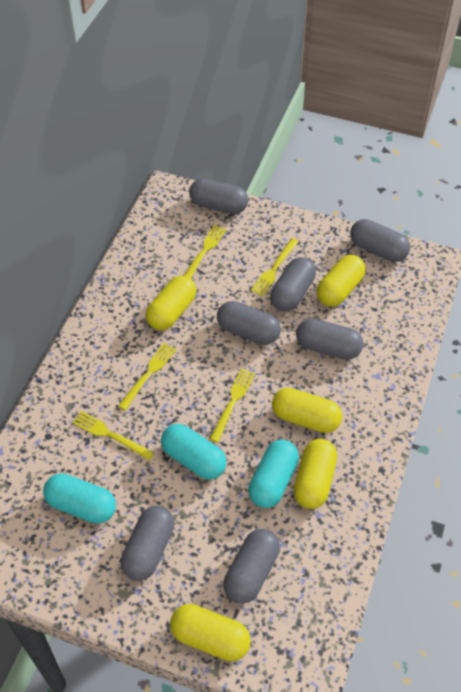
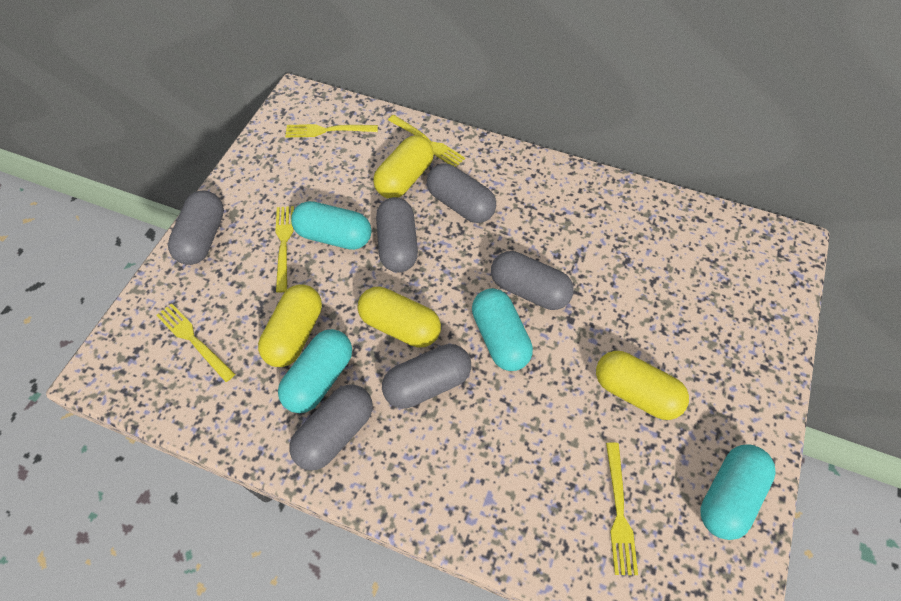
grey capsule: [121,506,174,581] [189,178,248,214] [217,301,281,345] [223,529,280,604] [270,257,316,311] [296,318,363,360] [350,219,410,262] = 7 -> [168,191,224,265] [289,385,373,470] [376,197,418,272] [382,344,471,409] [427,164,496,223] [491,251,574,310] = 6
turquoise capsule: [43,473,116,524] [161,424,227,480] [248,440,299,508] = 3 -> [278,329,352,413] [291,201,371,250] [472,288,533,371] [700,444,776,540] = 4
yellow capsule: [146,276,196,330] [170,604,251,661] [272,388,342,433] [293,439,337,509] [317,255,366,307] = 5 -> [258,284,322,367] [357,287,441,347] [373,135,434,198] [596,351,689,420] = 4

